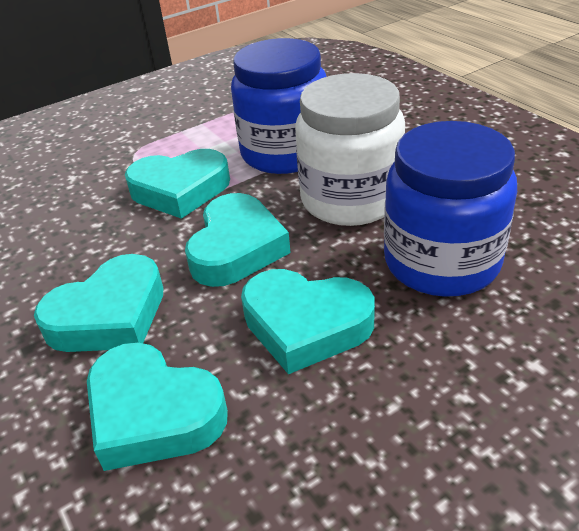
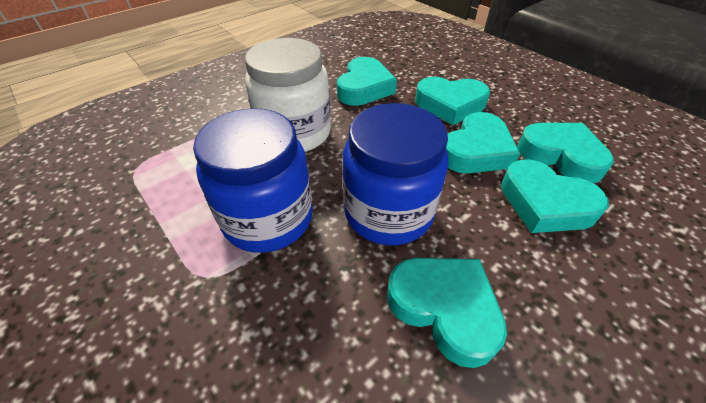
turquoise heart: [34,254,163,352] [87,342,228,471] [125,149,230,219] [185,193,291,287] [241,269,375,374] = 5 -> [337,57,397,106] [387,258,507,368] [415,77,490,125] [446,112,520,173] [501,160,609,233] [517,123,614,183] = 6

